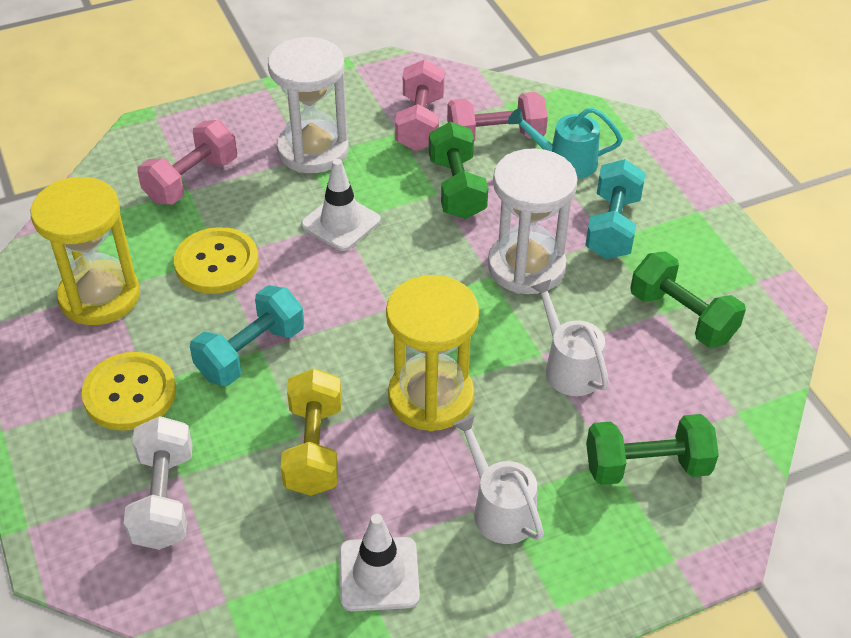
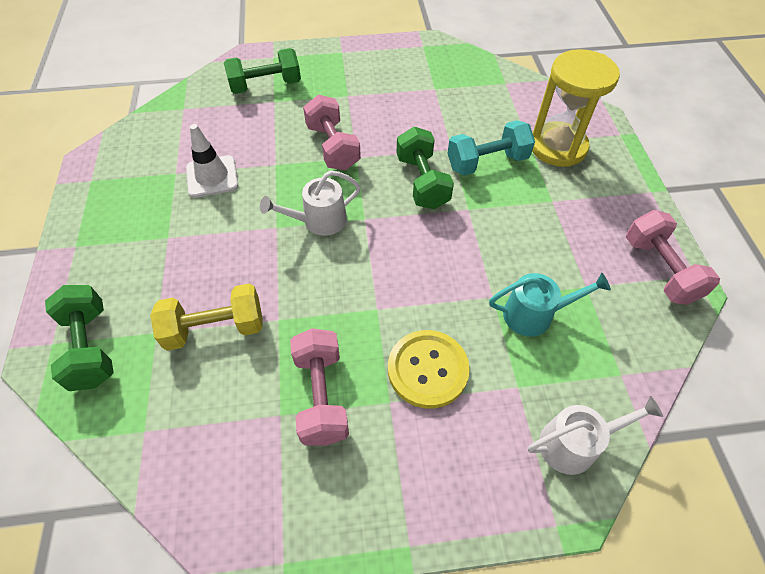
turquoise dumbbell: [190,285,304,386] [585,159,646,259] = 2 -> [447,120,535,176] = 1
white dumbbell: [124,416,193,550] = 1 -> none = 0
white hourglass: [268,37,349,173] [488,148,578,294] = 2 -> none = 0
white traffic cone: [301,159,381,251] [339,514,420,611] = 2 -> [186,124,238,198] = 1
yellow button: [81,352,176,431] [174,227,259,294] = 2 -> [388,330,470,409] = 1
yellow hourglass: [30,177,140,325] [386,275,479,431] = 2 -> [532,49,620,167] = 1

